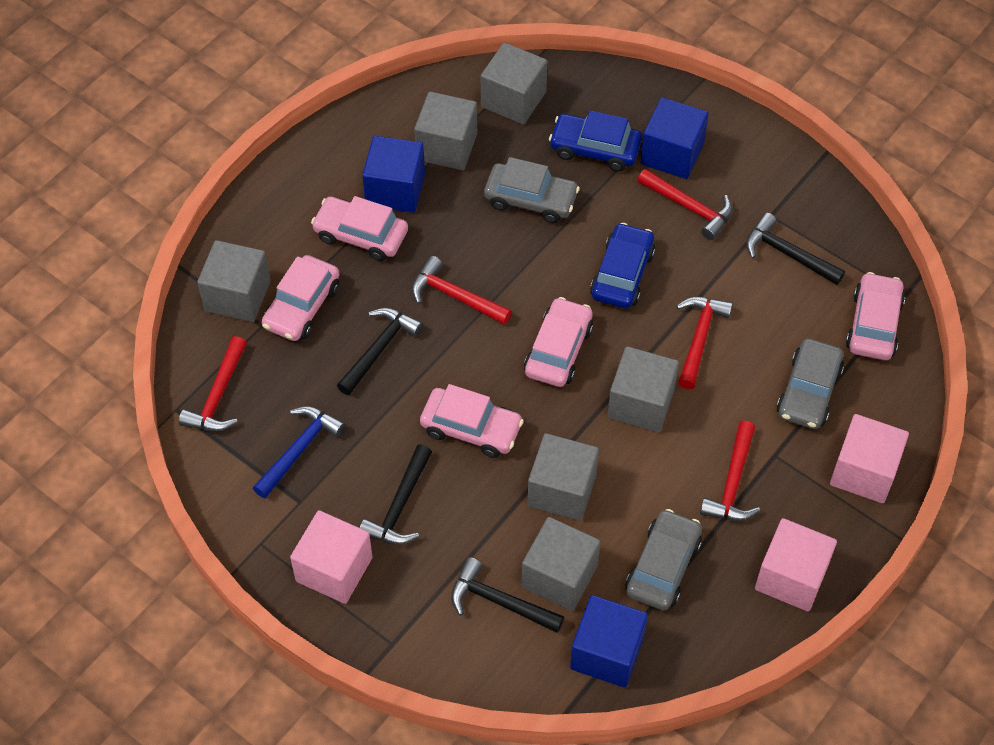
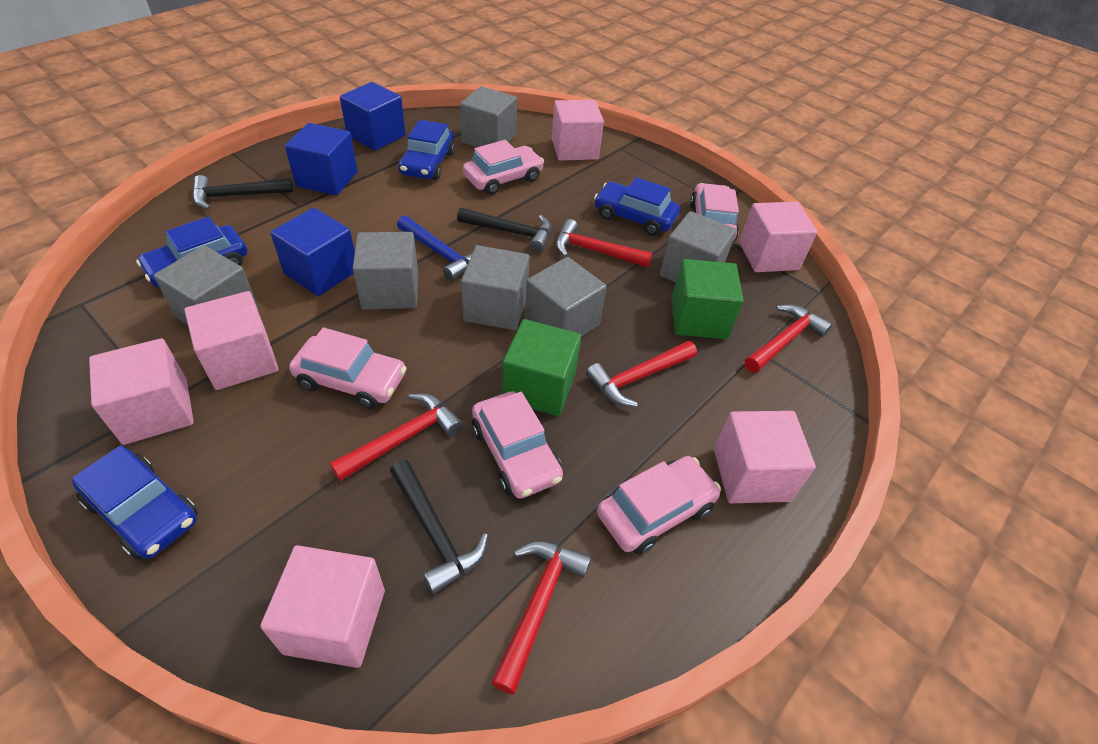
black hammer: [337,308,423,395] [360,444,432,545] [451,557,564,633] [746,213,845,285] = 4 -> [192,175,293,209] [390,460,488,594] [457,207,551,252] = 3
blue car: [549,110,642,172] [590,223,655,308] = 2 -> [72,445,198,560] [136,217,247,287] [398,120,455,180] [594,177,680,236] = 4
green cube: none = 0 -> [502,319,581,416] [671,259,744,339] = 2
grey car: [484,157,580,223] [626,509,702,611] [776,338,844,429] = 3 -> none = 0
pink cube: [290,510,372,604] [755,518,837,611] [830,414,909,503] = 3 -> [89,338,194,445] [184,291,278,390] [260,545,385,668] [552,100,604,161] [714,411,816,503] [739,202,817,272] = 6

